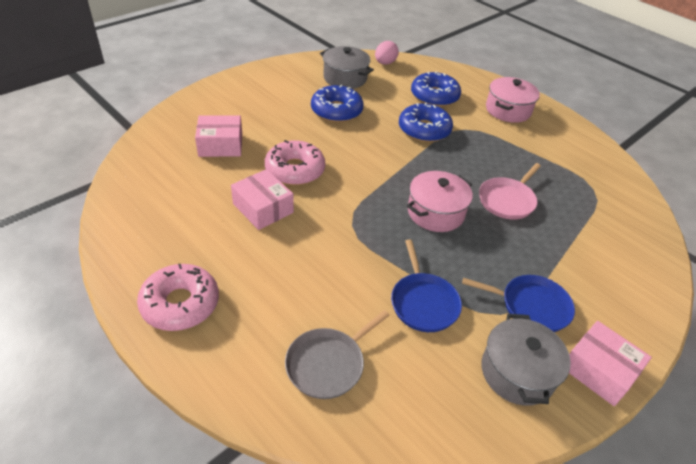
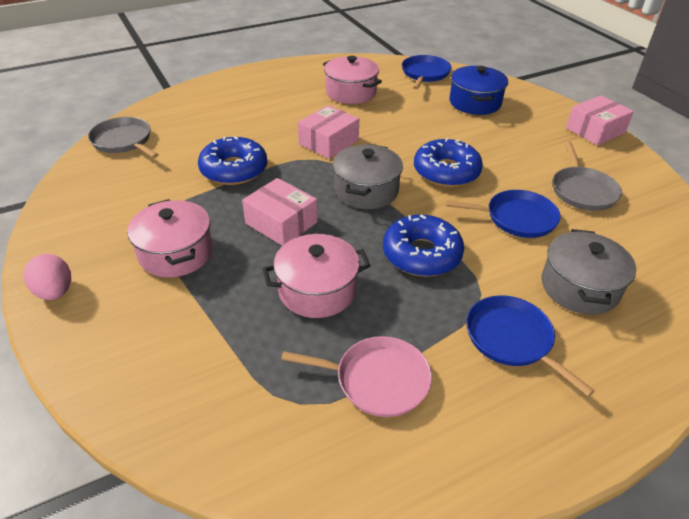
blue pan: [391,240,462,332] [462,275,575,332] = 2 -> [402,55,452,89] [446,190,561,238] [466,295,595,397] = 3
blue pot: none = 0 -> [449,66,508,115] = 1
grey pan: [285,310,390,399] = 1 -> [88,117,159,158] [553,141,622,211] = 2
pink donut: [137,263,219,331] [265,140,325,185] = 2 -> none = 0
pink pot: [407,171,473,232] [486,77,540,123] = 2 -> [127,199,213,278] [262,234,371,318] [323,56,382,104] = 3

